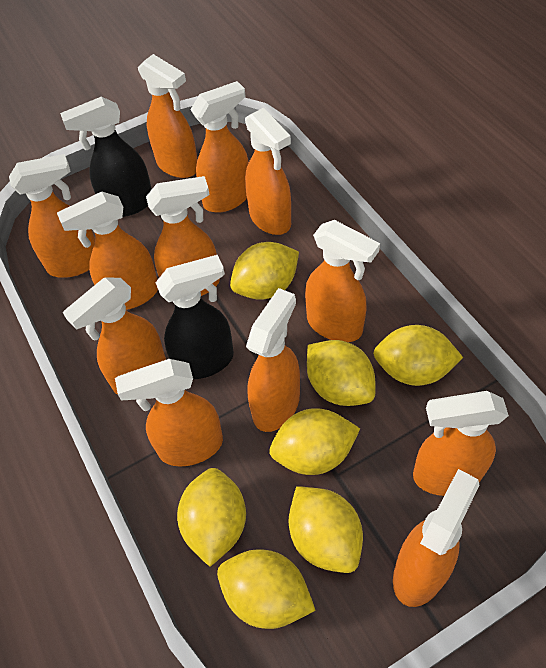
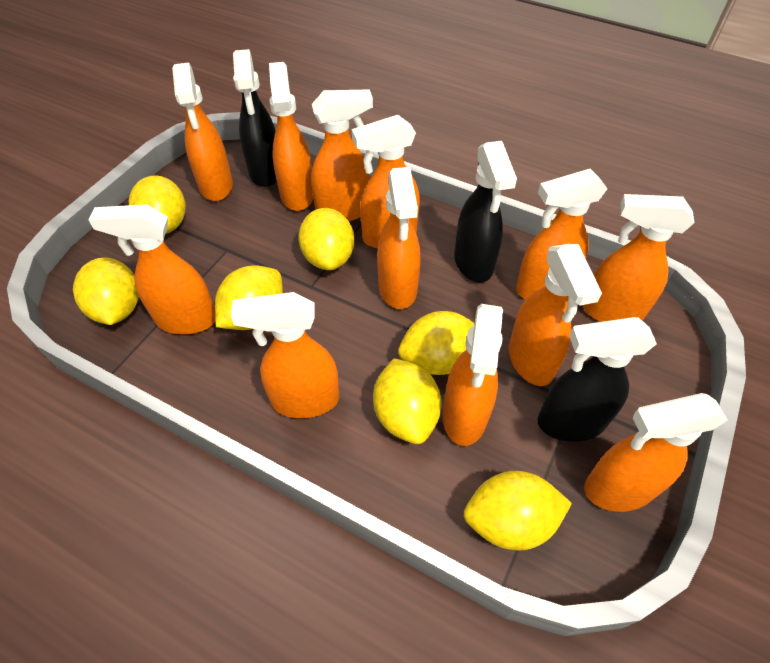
black spray bottle: [60,97,152,217] [155,255,234,379] = 2 -> [233,49,277,187] [454,141,517,282] [538,317,657,442] = 3

